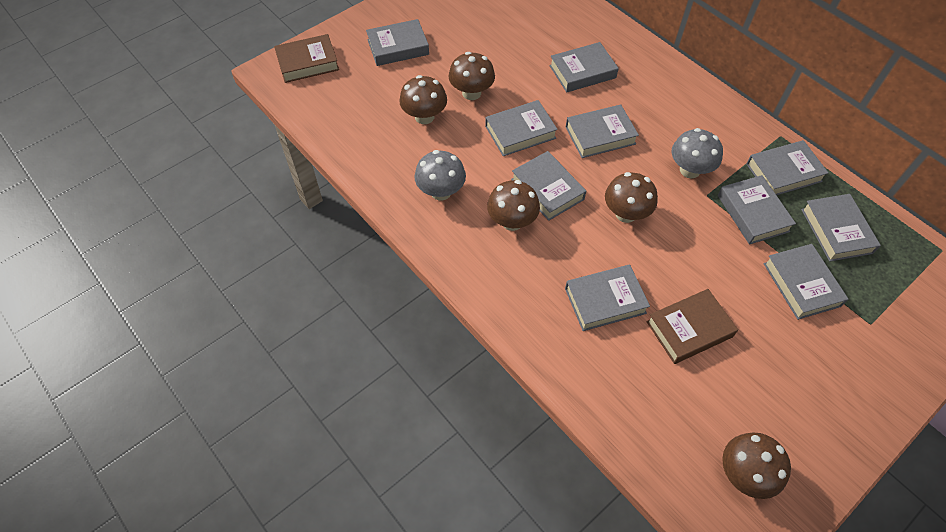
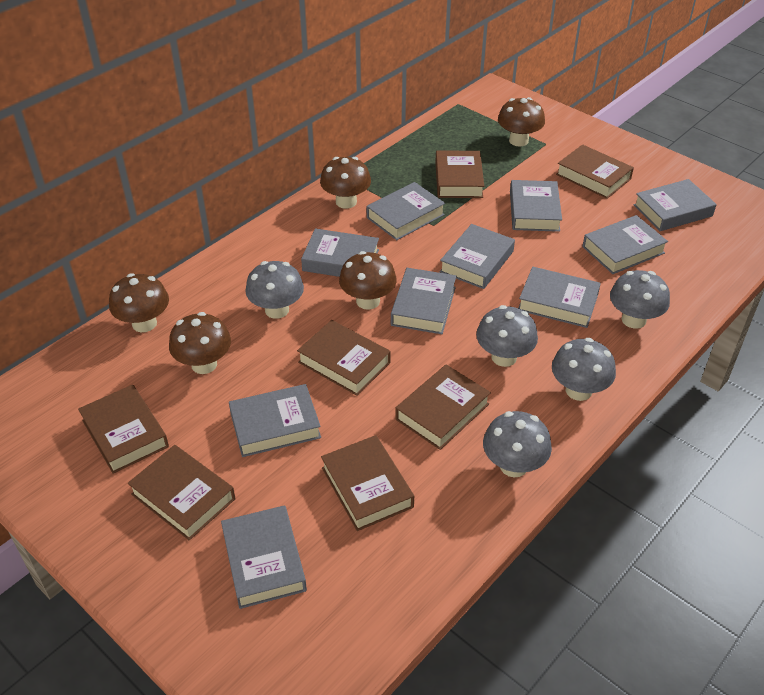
brown book: [274,34,339,83] [646,289,738,364] = 2 -> [78,385,169,474] [128,445,235,540] [297,320,390,396] [321,435,414,531] [395,365,491,450] [435,151,484,198] [556,144,634,199] = 7
grey mushroom: [414,150,466,201] [672,128,723,178] = 2 -> [245,261,304,319] [476,305,538,367] [483,411,552,477] [552,338,616,401] [610,270,670,329] = 5

